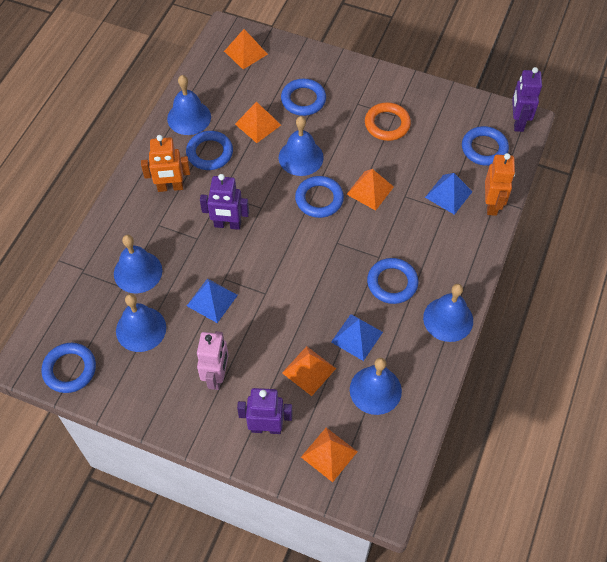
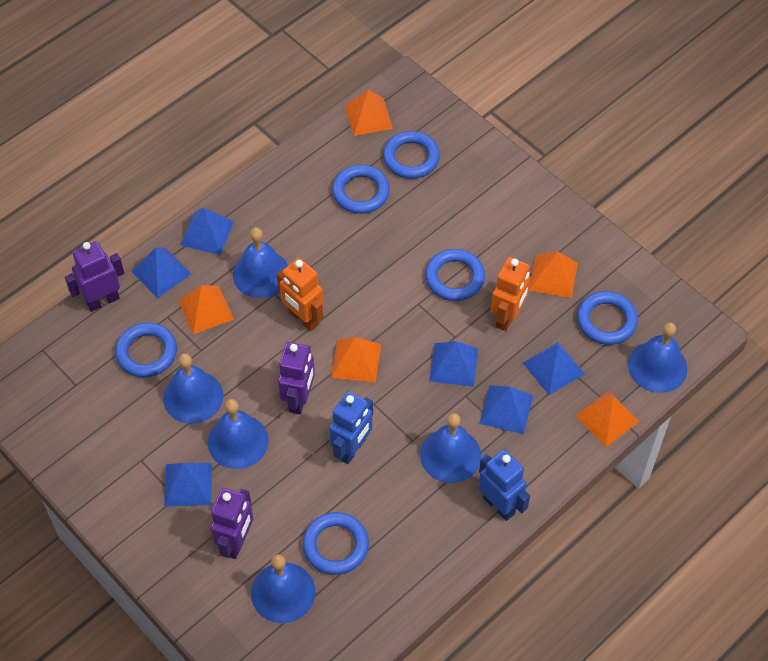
blue pyramid: [187,278,238,323] [331,314,383,361] [425,173,473,215] = 3 -> [131,247,191,298] [164,463,212,507] [180,208,234,255] [429,341,478,387] [479,385,533,434] [523,342,585,395] = 6
blue robot: none = 0 -> [329,391,373,464] [478,450,530,521] = 2
orange ring: [365,102,411,141] = 1 -> none = 0
pink robot: [197,331,229,390] = 1 -> none = 0

